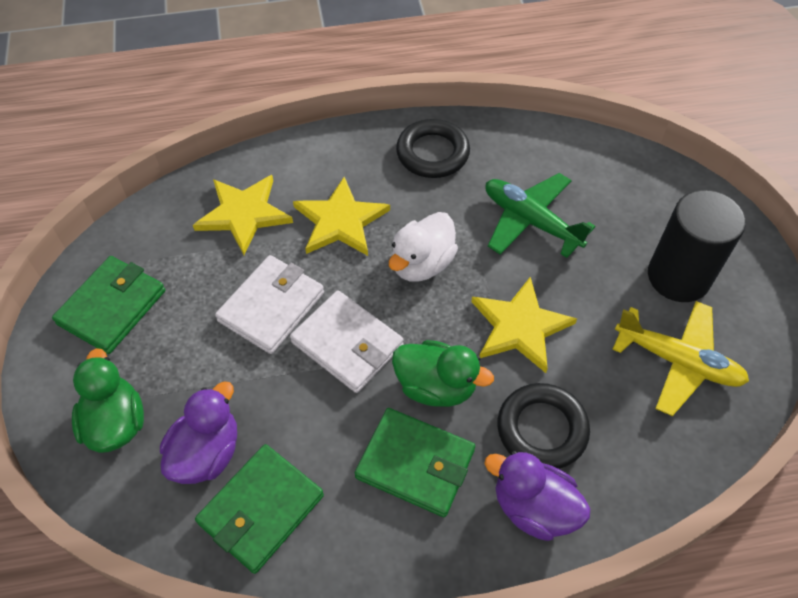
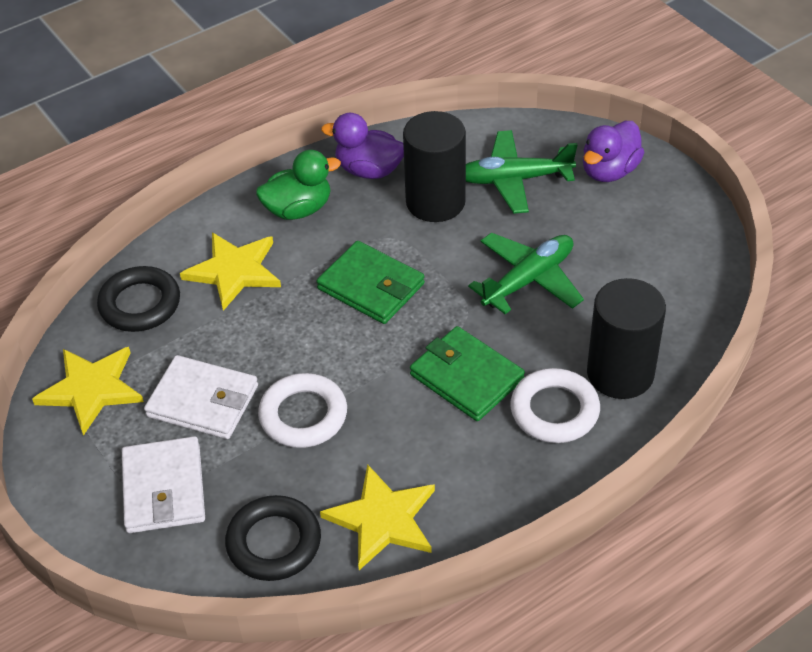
black cylinder: [648,190,746,302] = 1 -> [403,111,466,222] [587,278,666,399] = 2
green duck: [72,348,144,453] [392,340,494,407] = 2 -> [256,150,341,220] = 1
green plane: [485,173,595,258] = 1 -> [466,130,577,214] [468,233,584,314] = 2
green wallet: [52,256,165,354] [195,444,324,574] [355,408,475,517] = 3 -> [317,241,425,324] [410,326,525,421] = 2
white duck: [389,212,458,282] = 1 -> none = 0
white ring: none = 0 -> [258,373,347,448] [510,368,600,443] = 2
yellow plane: [612,301,749,416] = 1 -> none = 0

